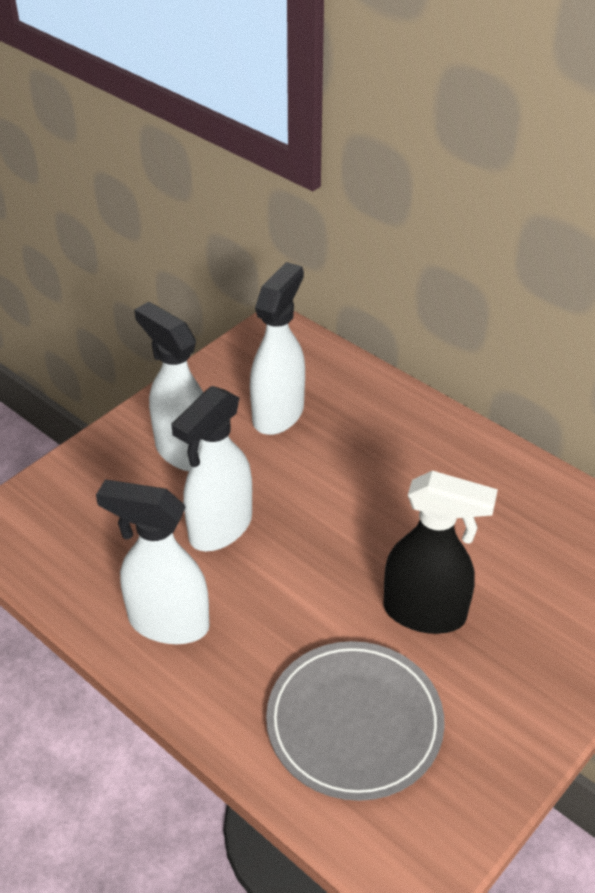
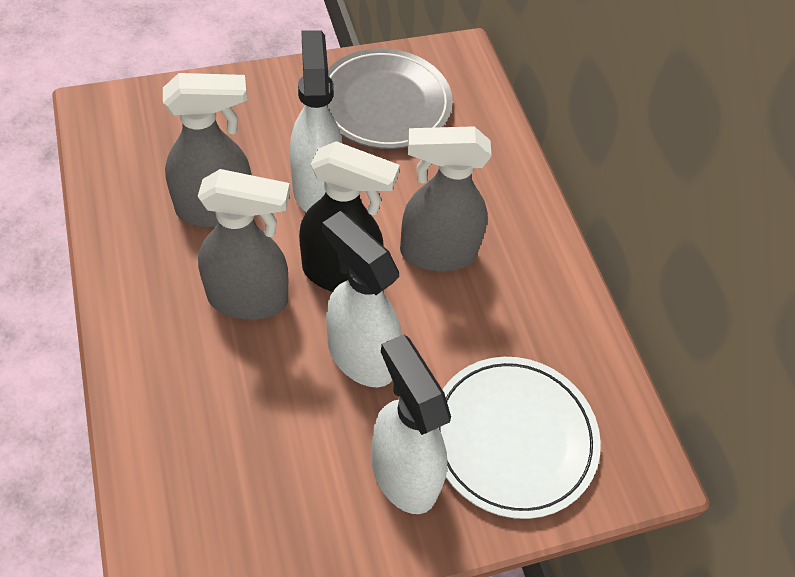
grey spray bottle: none = 0 -> [163,73,252,227] [197,169,290,320] [400,126,492,272] = 3
white plate: none = 0 -> [439,357,601,519] = 1
white spray bottle: [96,480,210,644] [134,302,204,471] [171,386,252,551] [250,262,305,435] = 4 -> [290,30,342,212] [322,211,402,387] [371,335,451,514] = 3

